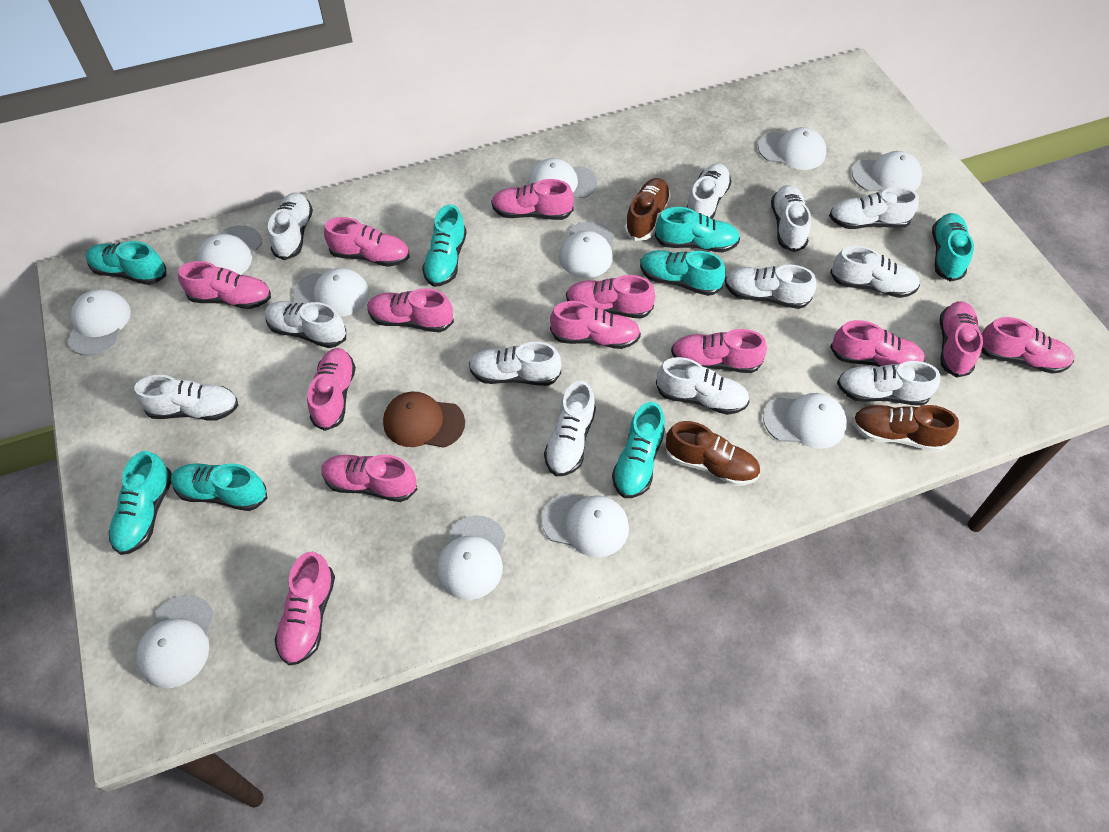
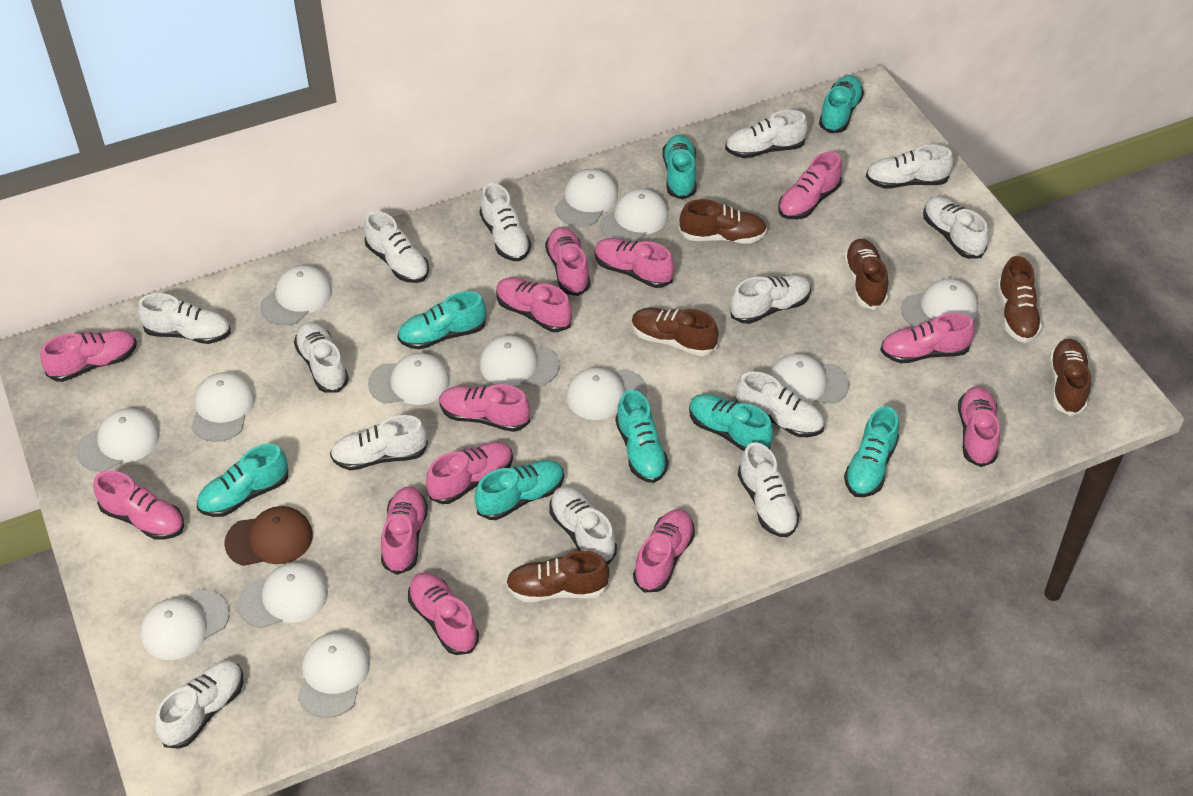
brown shoe: [624,178,671,241] [665,421,760,486] [852,405,959,452] = 3 -> [506,551,610,602] [632,307,719,356] [679,199,767,244] [844,239,888,310] [997,256,1042,343] [1050,339,1091,416] = 6
white cap: [67,289,131,356] [136,595,214,688] [196,225,262,275] [293,268,369,317] [437,515,505,600] [528,158,597,198] [542,493,629,557] [559,221,614,278] [758,127,826,170] [763,393,847,449] [852,151,922,192] = 11 -> [76,408,160,472] [140,589,229,660] [191,372,255,442] [238,562,328,629] [260,265,332,326] [298,633,370,718] [368,353,450,405] [479,335,560,387] [555,169,618,227] [566,367,647,420] [600,188,668,242] [769,354,849,404] [901,279,978,327] = 13
white shoe: [134,375,238,421] [265,301,346,348] [268,192,313,260] [469,342,561,386] [544,381,596,476] [656,357,750,415] [686,163,731,219] [725,265,816,309] [771,185,811,252] [829,187,919,229] [830,246,920,298] [837,361,940,406] = 12 -> [138,293,231,344] [155,660,243,749] [294,322,349,393] [330,415,428,470] [364,211,429,283] [480,183,531,261] [549,486,617,565] [725,110,808,158] [730,275,811,324] [736,371,824,437] [738,442,800,537] [866,145,953,189] [923,196,989,259] = 13

